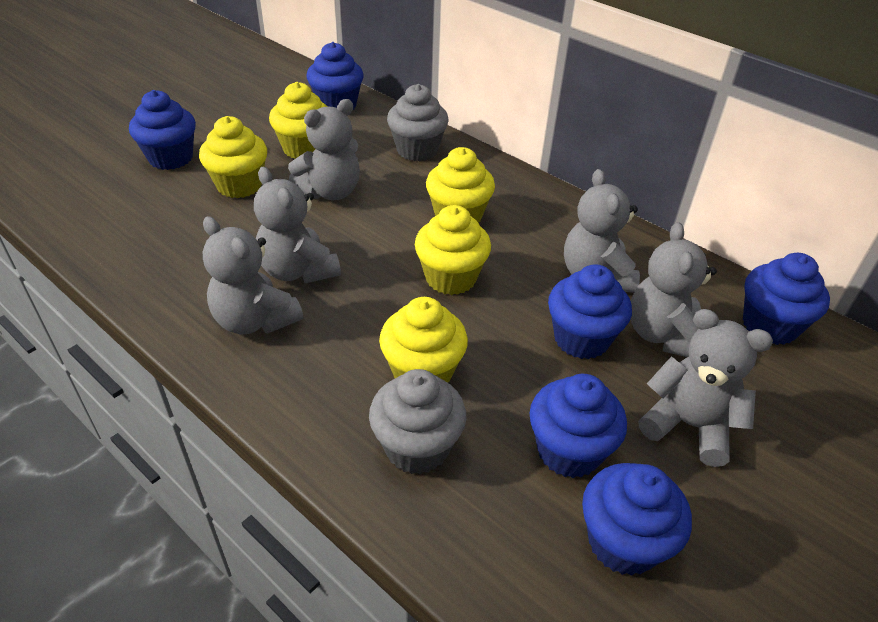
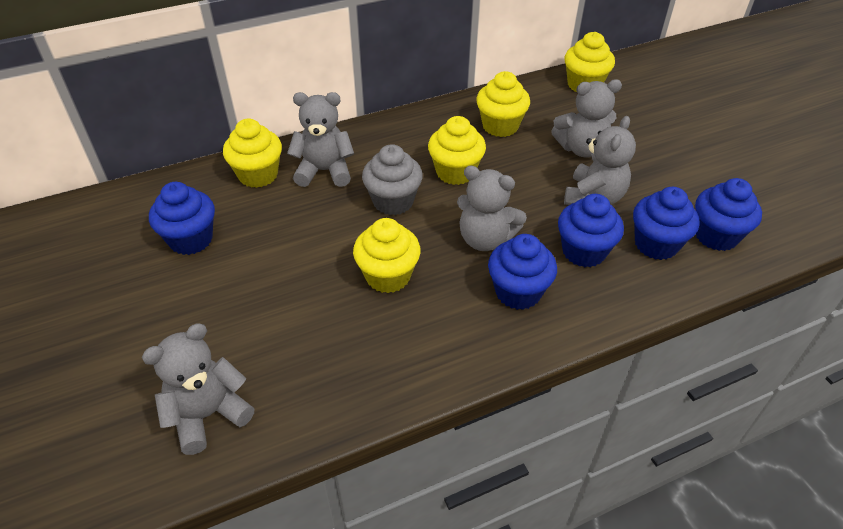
blue cupcake: [129,90,196,170] [306,42,364,110] [529,374,627,478] [548,264,632,359] [582,463,692,576] [743,253,830,345] = 6 -> [149,182,215,255] [488,234,557,310] [558,194,624,267] [633,187,700,260] [695,178,762,251] = 5
grey cupcake: [369,369,466,474] [387,84,449,161] = 2 -> [362,144,423,215] = 1
grey teddy bear: [203,216,303,334] [254,167,341,283] [288,99,360,200] [564,169,640,293] [631,222,717,357] [638,309,773,467] = 6 -> [142,323,255,455] [287,92,354,187] [457,165,527,251] [551,79,622,157] [564,116,636,205] = 5

